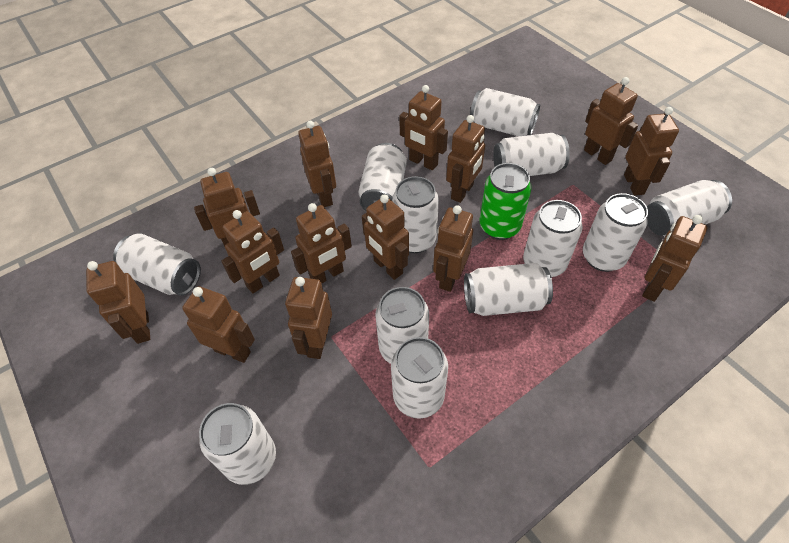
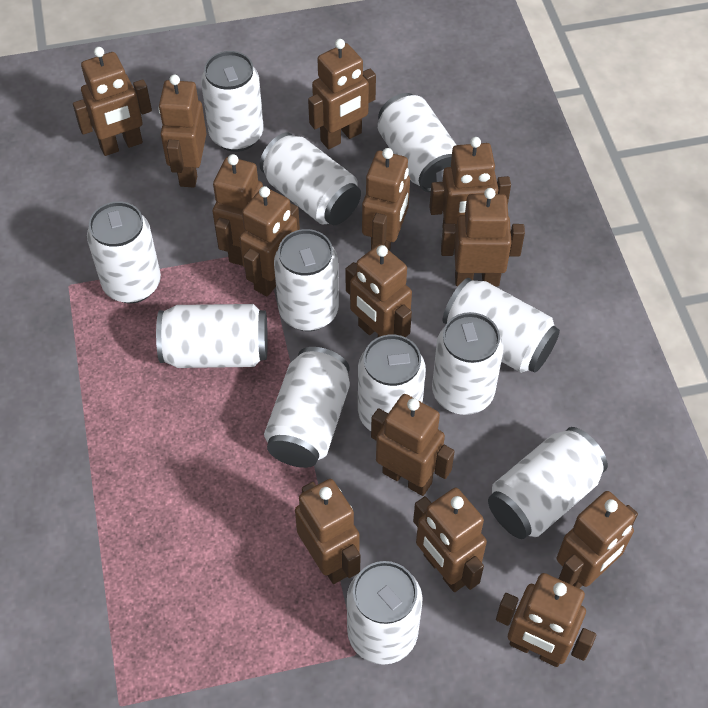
green can: [480,163,532,240] = 1 -> none = 0

